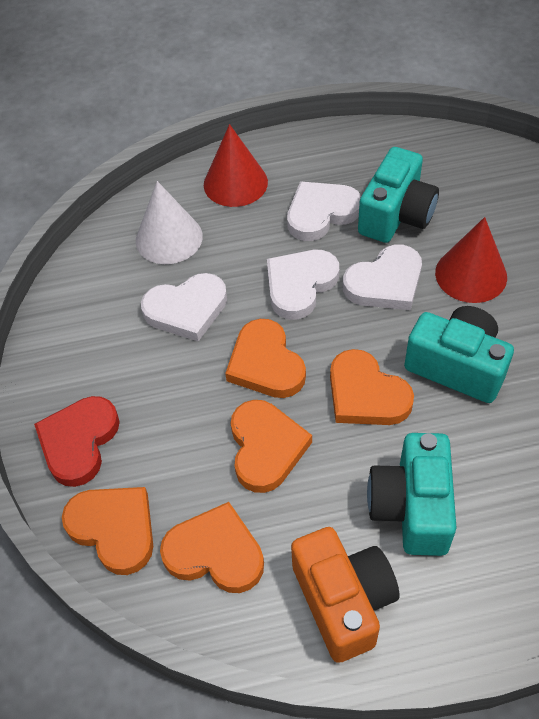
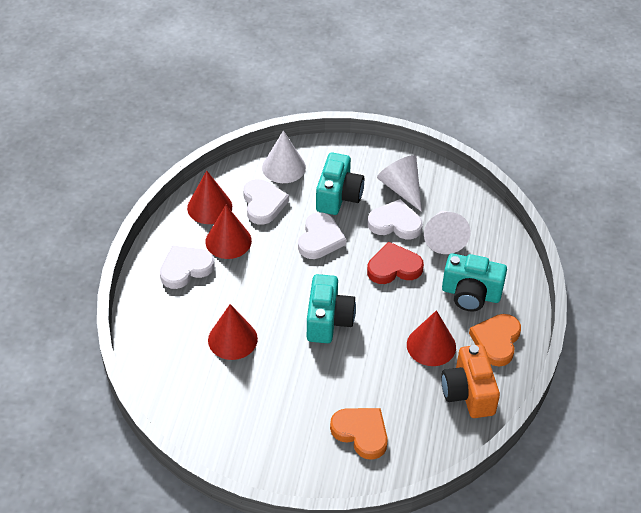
orange heart: [62,487,153,575] [160,502,264,593] [225,319,306,398] [231,400,312,493] [330,349,414,425] = 5 -> [330,408,388,460] [469,314,521,367] = 2
red cone: [204,124,268,207] [435,217,507,303] = 2 -> [187,170,232,224] [205,205,252,259] [208,304,258,360] [407,310,456,366] = 4
white cone: [136,181,203,264] = 1 -> [262,130,306,183] [377,155,422,212] [424,210,471,254] = 3

